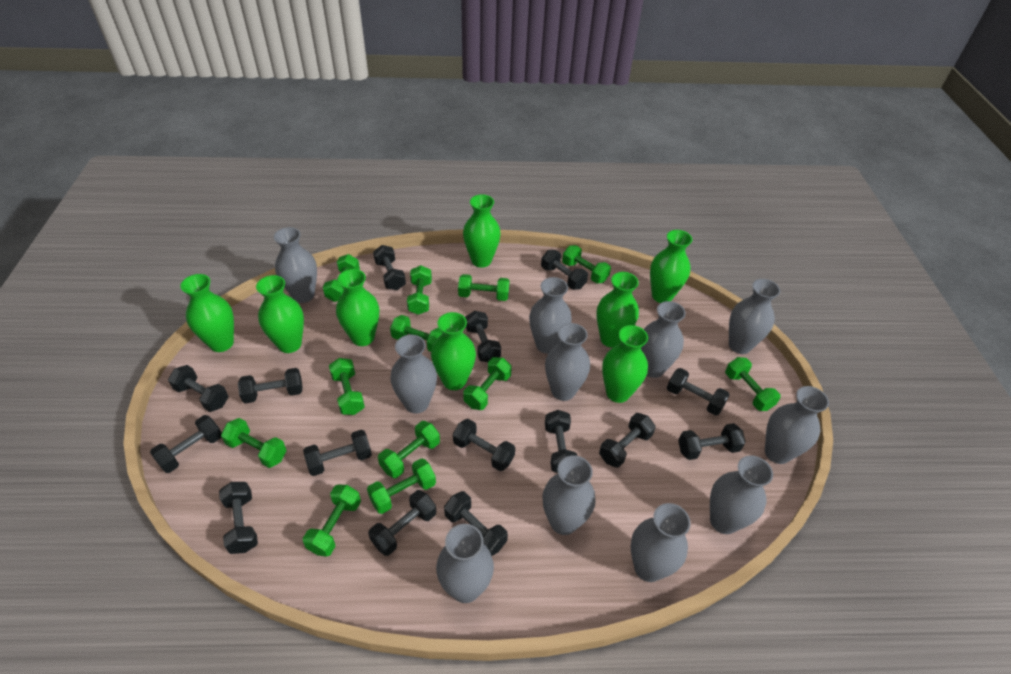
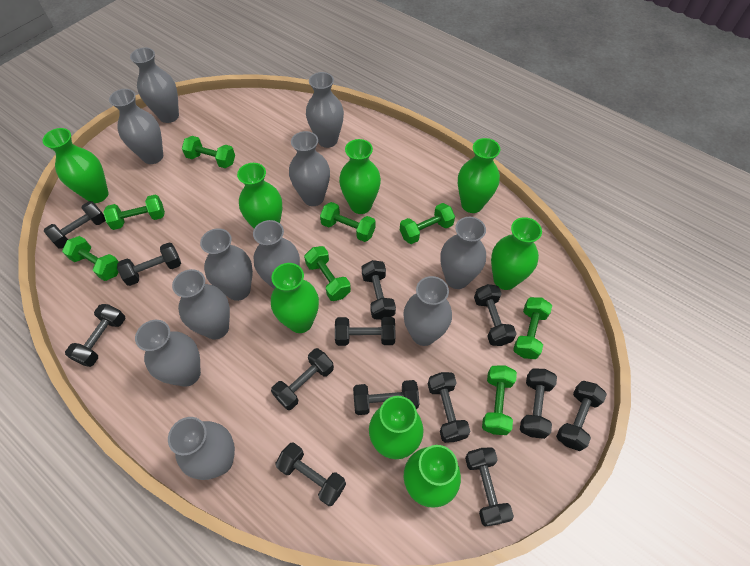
black dumbbell: [150,415,222,473] [168,365,228,412] [219,482,258,554] [238,368,303,404] [303,430,372,476] [368,490,436,556] [373,245,406,290] [444,491,508,556] [453,419,515,471] [465,311,501,362] [541,250,588,290] [545,410,577,473] [599,413,656,468] [667,368,729,415] [678,423,746,460] = 15 -> [44,201,106,249] [65,304,125,367] [117,242,181,286] [271,348,334,410] [275,442,346,506] [335,317,395,346] [353,380,419,415] [362,260,396,320] [428,372,470,443] [465,447,514,527] [474,284,517,346] [520,368,557,439] [556,381,607,451] = 13
green dumbbell: [221,418,287,468] [303,484,361,557] [323,254,360,302] [329,358,365,415] [367,458,436,514] [378,421,440,478] [390,315,443,352] [407,265,432,315] [458,274,510,301] [463,357,512,410] [562,245,611,284] [725,357,781,411] = 12 -> [62,236,119,281] [103,194,165,230] [182,136,235,168] [304,246,351,301] [320,202,376,242] [400,203,455,244] [482,366,517,435] [513,297,552,359] = 8

